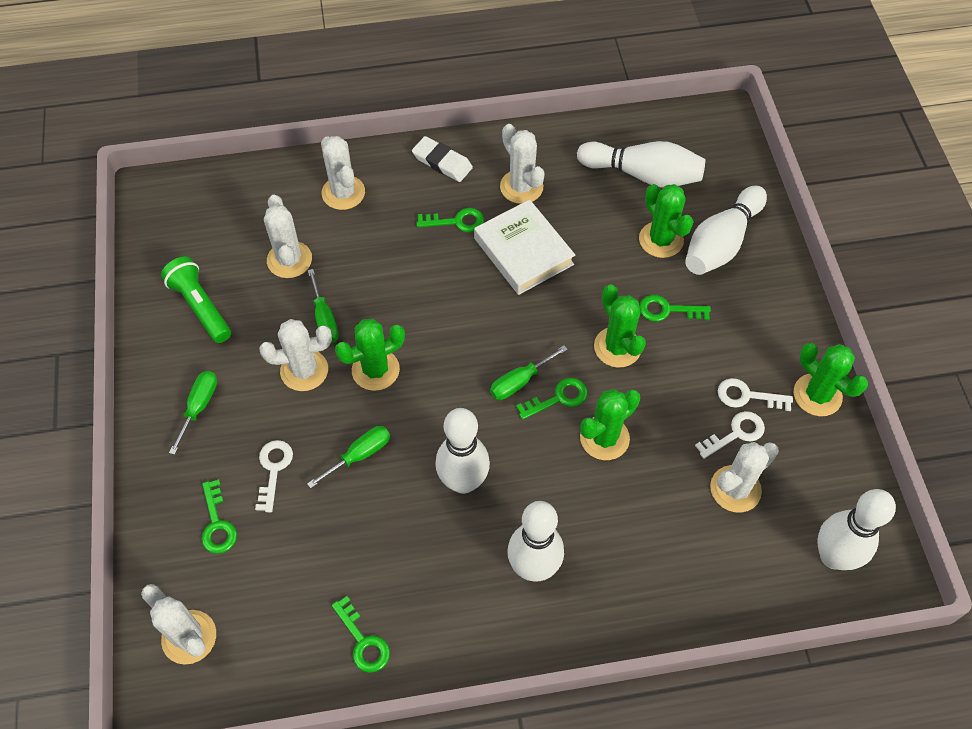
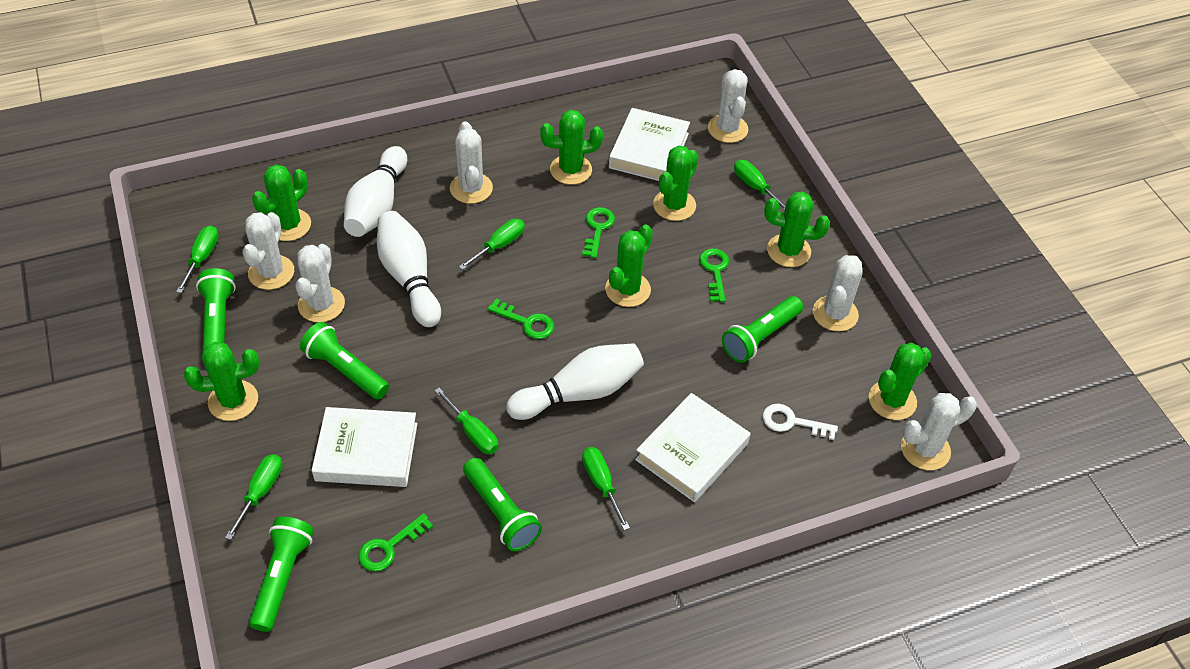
green cactus: [335,319,405,391] [580,389,640,460] [594,284,646,368] [639,184,693,258] [794,343,868,416] = 5 -> [184,342,259,421] [252,165,311,241] [540,110,603,185] [605,225,653,307] [653,146,699,221] [764,192,830,267] [869,343,932,420] = 7
green flashlight: [161,257,231,343] = 1 -> [196,268,236,354] [249,517,314,632] [300,322,389,400] [463,458,542,551] [722,296,803,363] = 5
green key: [201,479,237,554] [332,596,390,673] [416,208,484,233] [516,378,588,420] [639,295,711,322] = 5 -> [358,513,433,571] [488,299,554,339] [582,207,615,258] [699,248,729,302] = 4
green screwdriver: [169,371,217,455] [307,426,390,488] [308,269,338,344] [490,345,568,400] = 4 -> [176,225,219,293] [225,454,282,540] [434,388,498,454] [459,219,525,270] [582,447,630,530] [734,160,785,210] = 6
white book: [474,199,575,295] = 1 -> [312,407,417,487] [609,108,690,181] [635,393,750,502] = 3
white bowling pin: [435,408,490,494] [507,501,564,582] [577,141,705,187] [685,186,767,275] [817,489,896,570] = 5 -> [344,146,407,237] [377,211,441,327] [506,343,644,420] = 3
white eraser: [412,136,473,182] = 1 -> none = 0
white key: [255,440,293,512] [695,411,765,459] [718,378,793,411] = 3 -> [763,404,838,440] = 1

